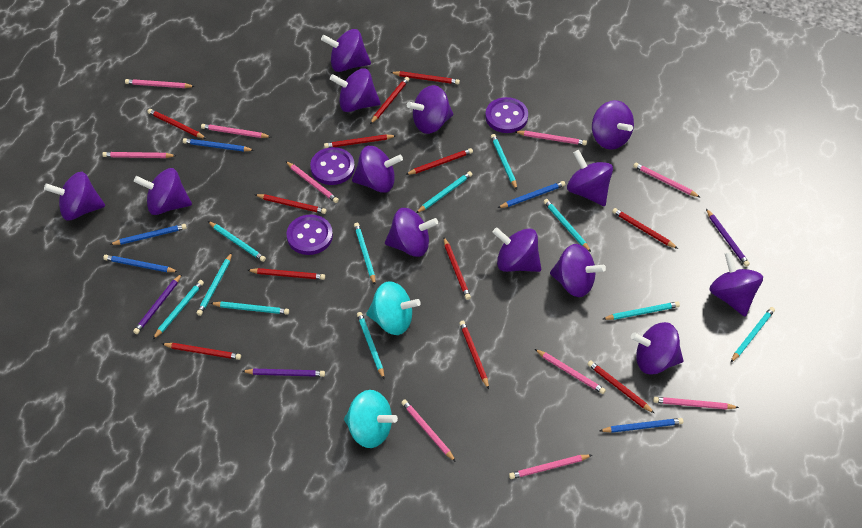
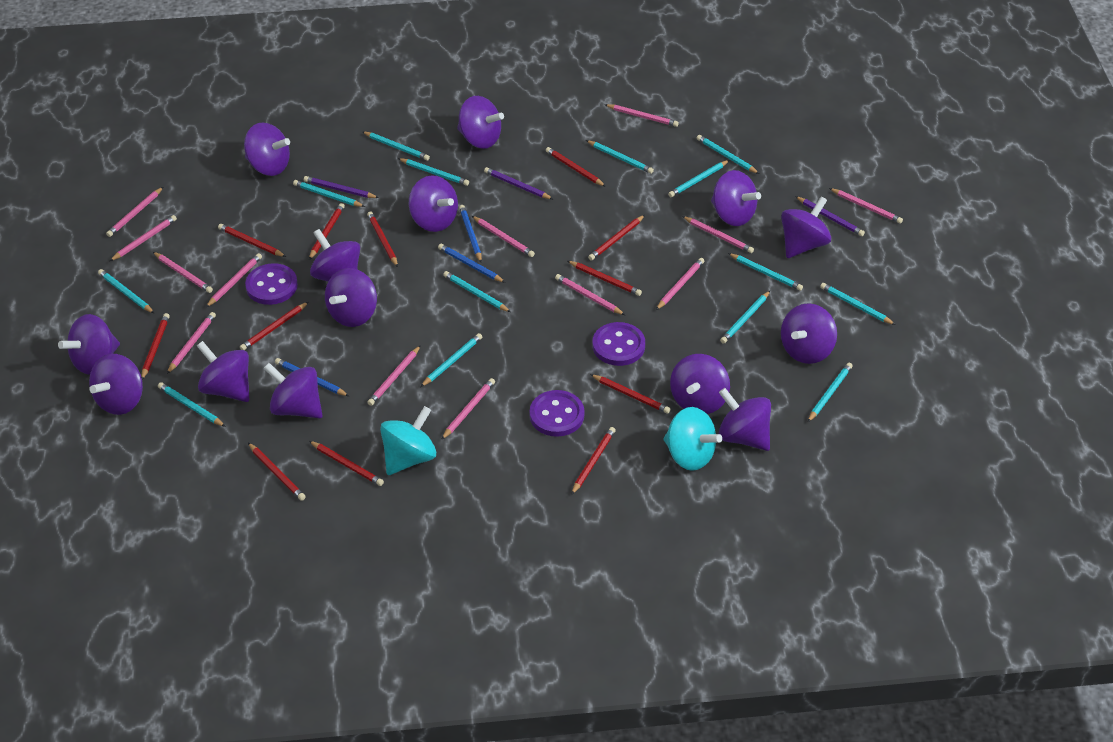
blue pencil: [103,255,178,272] [109,224,187,245] [183,138,254,152] [498,181,565,208] [600,418,684,433] = 5 -> [275,358,349,396] [438,244,506,283] [459,205,482,262] = 3
pink pencil: [102,152,176,158] [125,79,195,88] [201,124,271,138] [286,161,339,203] [401,399,456,462] [509,455,592,479] [514,131,587,145] [535,349,606,394] [633,163,701,198] [653,397,739,410] = 10 -> [106,187,163,237] [110,215,177,261] [153,252,213,293] [167,312,216,374] [206,253,262,307] [367,345,421,406] [441,378,495,440] [472,216,535,257] [555,274,625,315] [605,104,679,127] [656,258,704,310] [682,216,754,253] [829,188,903,224] = 13
purple spinning top: [44,172,105,221] [134,168,192,215] [321,29,371,72] [330,68,381,112] [352,146,403,193] [385,208,438,257] [407,85,453,134] [493,227,541,272] [550,244,606,297] [567,150,613,206] [592,100,634,150] [631,322,683,375] [709,252,763,316] = 13 -> [58,314,120,375] [89,354,143,415] [197,341,249,402] [244,122,290,176] [263,363,323,418] [310,229,360,281] [325,268,377,327] [409,175,458,232] [457,96,504,149] [670,354,730,414] [711,170,761,226] [719,388,771,451] [781,197,831,258] [781,303,837,364] = 14
turquoise pencil: [153,280,204,339] [196,253,232,316] [208,221,266,262] [210,301,289,315] [354,223,376,285] [357,312,384,379] [416,171,472,213] [491,134,517,190] [543,199,591,252] [603,301,680,320] [730,307,775,363] = 11 -> [98,269,154,313] [158,382,226,427] [293,180,365,207] [362,131,430,161] [398,158,469,186] [421,333,482,387] [443,271,511,312] [586,140,654,174] [668,160,729,197] [697,135,759,174] [720,291,770,344] [728,253,803,291] [808,363,853,422] [820,283,896,325] = 14

